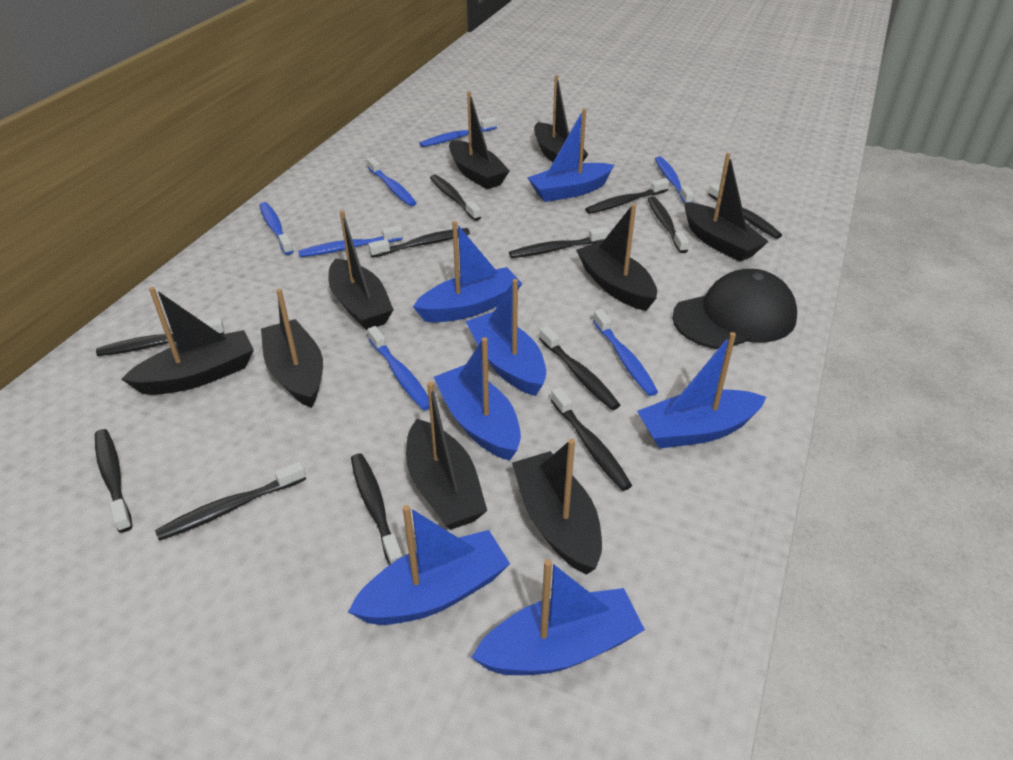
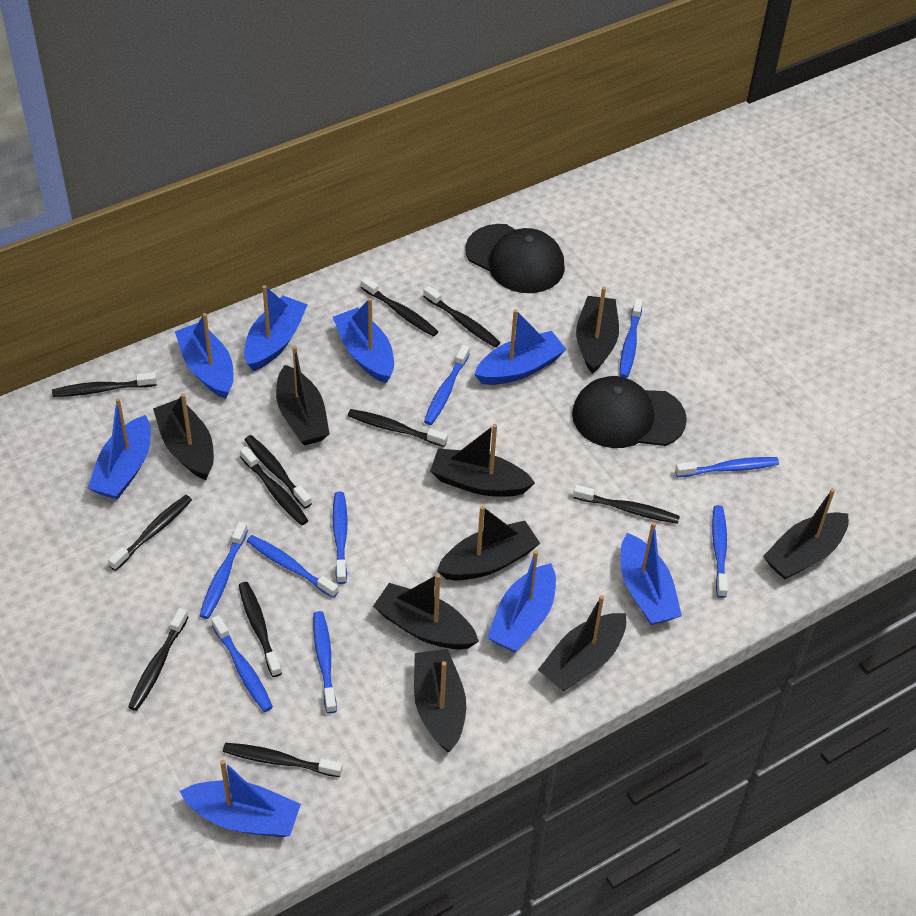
black cap: [672,269,797,349] = 1 -> [465,224,565,293] [572,376,687,448] = 2
black toothbrush: [95,429,132,533] [96,318,224,356] [155,461,306,541] [351,454,403,565] [368,228,470,258] [430,174,481,221] [509,227,610,258] [539,326,620,410] [551,387,632,491] [585,178,669,214] [648,197,689,253] [708,183,782,239] = 12 -> [52,372,157,397] [108,495,192,571] [128,608,188,711] [223,743,343,777] [239,582,282,677] [240,446,308,526] [245,435,312,508] [348,409,448,447] [361,277,438,336] [423,286,501,347] [573,485,680,524] = 11
blue boat: [348,505,510,625] [413,221,522,322] [434,337,521,461] [465,279,546,396] [471,559,645,675] [527,108,614,202] [637,332,766,449] = 7 -> [88,398,151,500] [175,313,234,399] [180,760,301,837] [244,285,308,371] [333,298,394,383] [474,309,567,385] [487,550,556,652] [620,522,682,625] = 8
blue toothbrush: [259,202,293,255] [298,226,403,257] [367,157,416,206] [367,326,429,410] [419,117,497,147] [593,309,658,396] [655,156,694,203] = 7 -> [200,522,248,619] [211,615,273,712] [247,535,339,598] [313,611,337,714] [333,491,348,584] [424,345,470,425] [620,298,643,378] [675,457,779,477] [712,505,728,598] = 9

